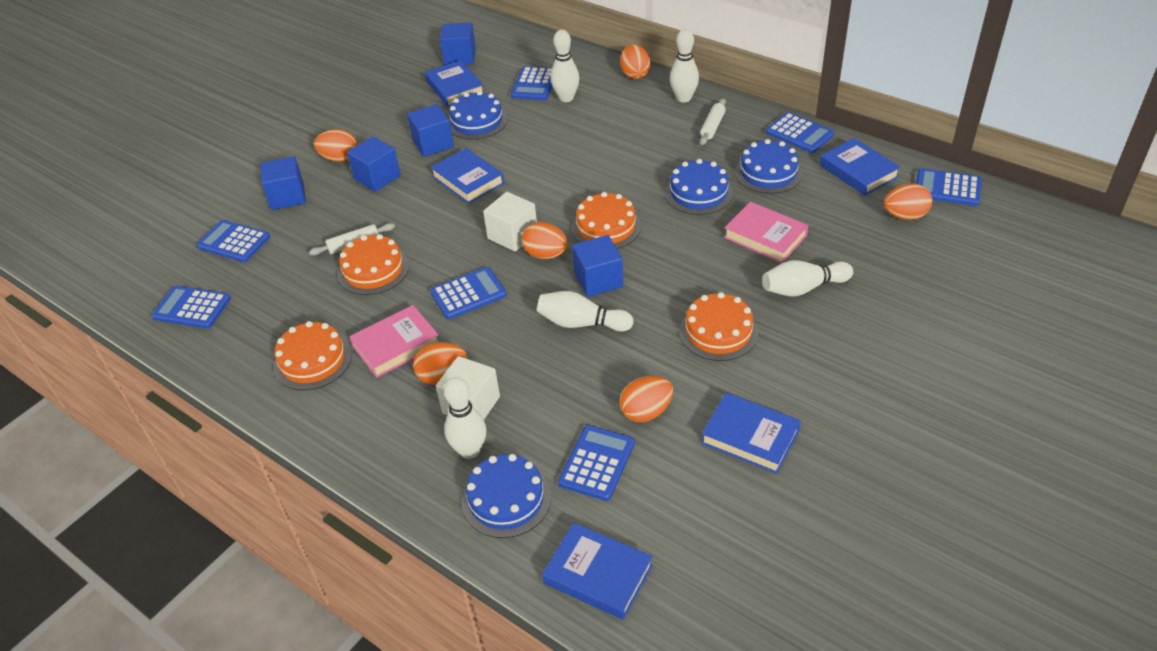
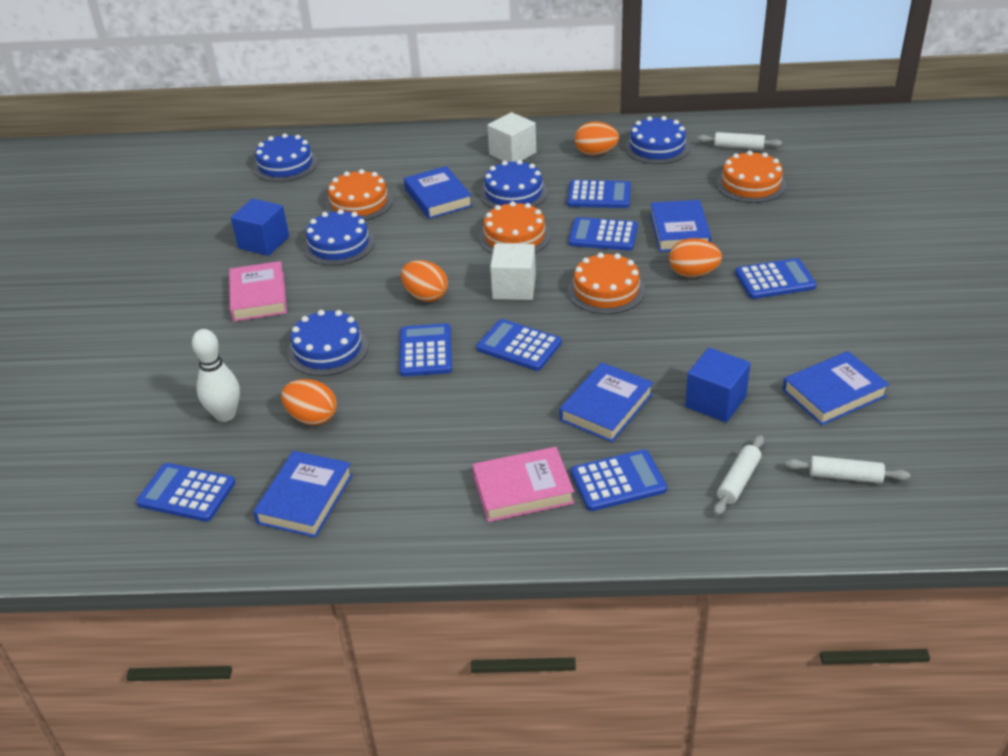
blue cake: [448,91,507,140] [462,454,551,538] [665,159,733,215] [735,139,802,194] = 4 -> [253,133,318,182] [287,310,368,376] [303,209,375,266] [480,160,548,209] [625,116,690,164] = 5
blue cube: [261,156,306,210] [347,136,401,192] [407,104,454,157] [440,23,476,65] [572,235,623,297] = 5 -> [231,198,289,256] [685,348,751,423] = 2
orange egg: [314,129,357,162] [413,342,467,385] [522,222,568,259] [619,376,673,422] [620,44,650,79] [884,184,932,220] = 6 -> [281,379,337,425] [401,260,448,302] [575,122,619,155] [669,238,722,277] = 4
white bowling pin: [444,377,486,459] [537,291,634,332] [551,30,579,102] [670,29,699,103] [762,260,853,297] = 5 -> [192,329,240,422] = 1
white rolling pin: [309,223,395,256] [700,98,726,145] = 2 -> [697,132,782,150] [714,435,764,516] [785,456,910,484] = 3

